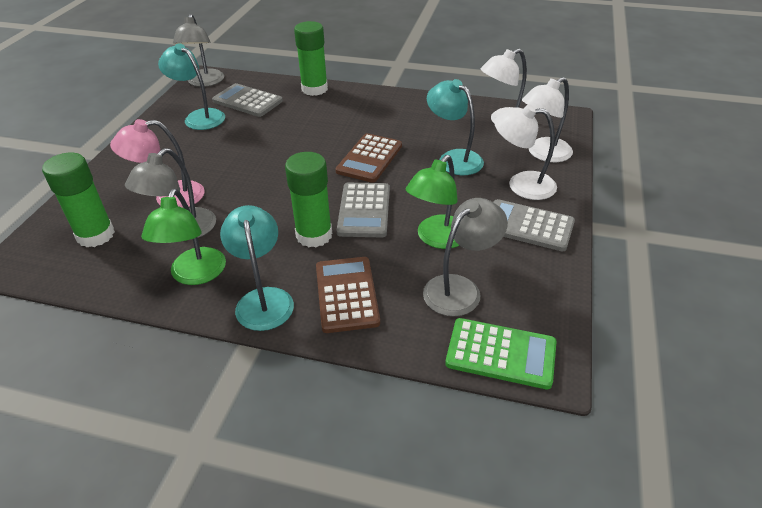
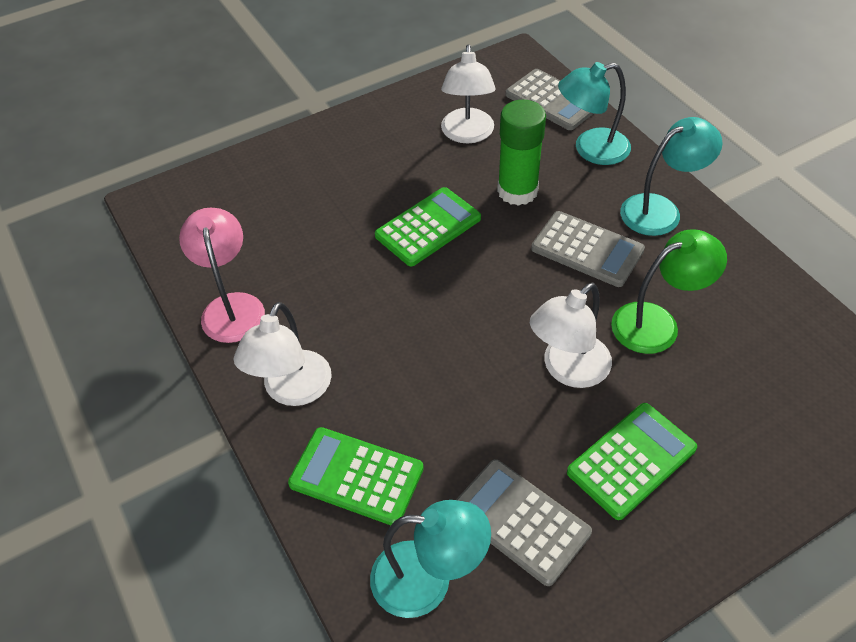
brown calculator: [316,257,380,333] [335,133,402,183] = 2 -> none = 0
green calculator: [445,318,557,389] = 1 -> [288,427,424,525] [375,187,481,266] [567,403,697,520] = 3
green glue stick: [42,153,115,247] [285,152,332,247] [294,21,328,96] = 3 -> [497,99,546,206] = 1
green lamp: [141,189,226,285] [406,155,460,249] = 2 -> [611,229,727,354] = 1
grey lamp: [125,148,216,240] [173,14,224,87] [423,198,508,316] = 3 -> none = 0

